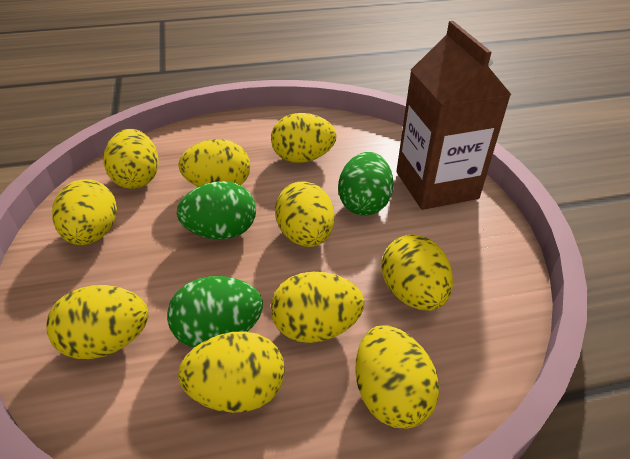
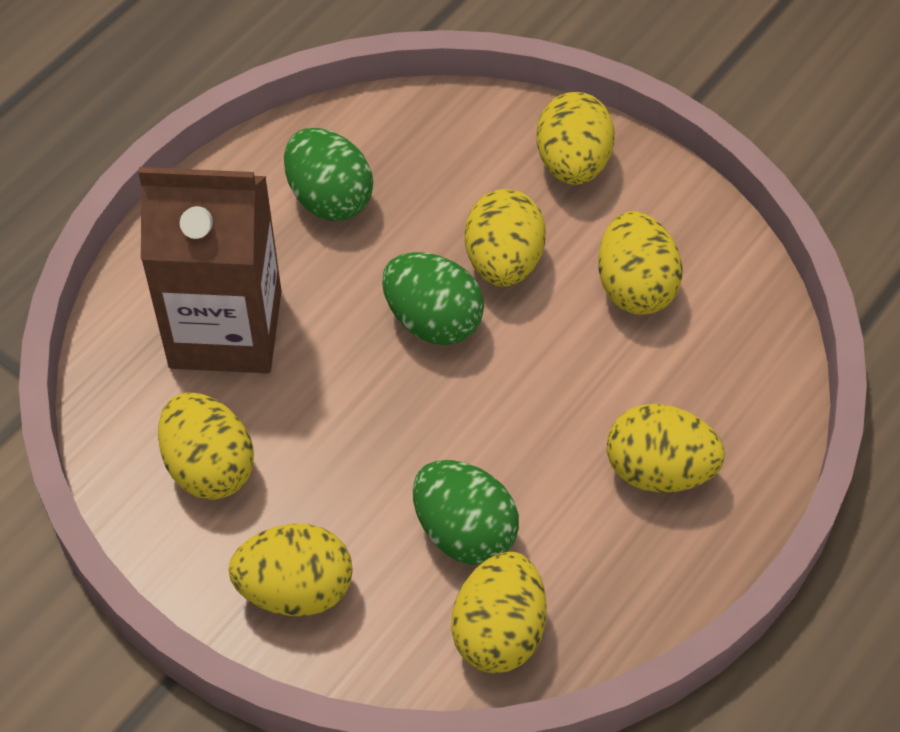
yellow egg: [46,285,149,359] [52,179,117,245] [104,129,159,189] [178,331,285,413] [179,139,251,187] [271,113,337,163] [271,272,364,343] [275,182,335,247] [355,326,439,429] [381,234,453,311] = 10 -> [158,392,254,500] [228,524,353,616] [451,552,547,673] [464,189,546,287] [536,92,615,185] [598,211,682,315] [607,404,725,492] = 7

